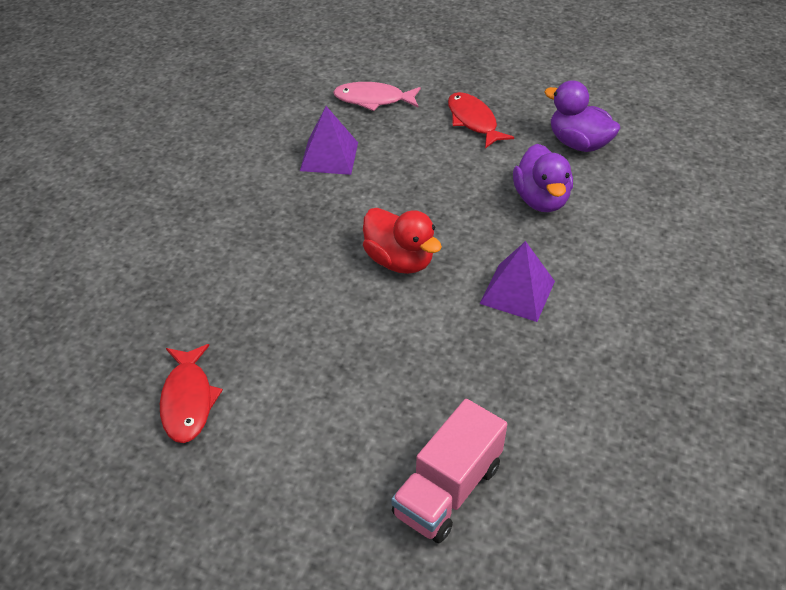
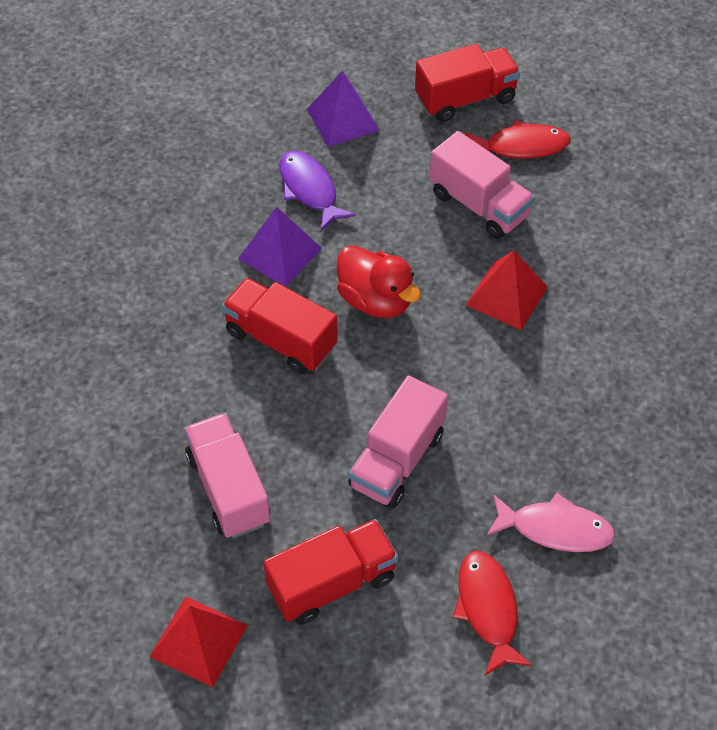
pink truck: [392,399,507,543] = 1 -> [184,413,270,538] [348,375,448,508] [429,131,535,239] = 3
purple duck: [513,144,573,212] [544,80,620,152] = 2 -> none = 0
purple fish: none = 0 -> [280,150,356,231] = 1
red pyramid: none = 0 -> [149,597,248,688] [466,250,548,330] = 2
red truck: none = 0 -> [222,278,338,374] [263,519,398,625] [415,44,520,122] = 3

